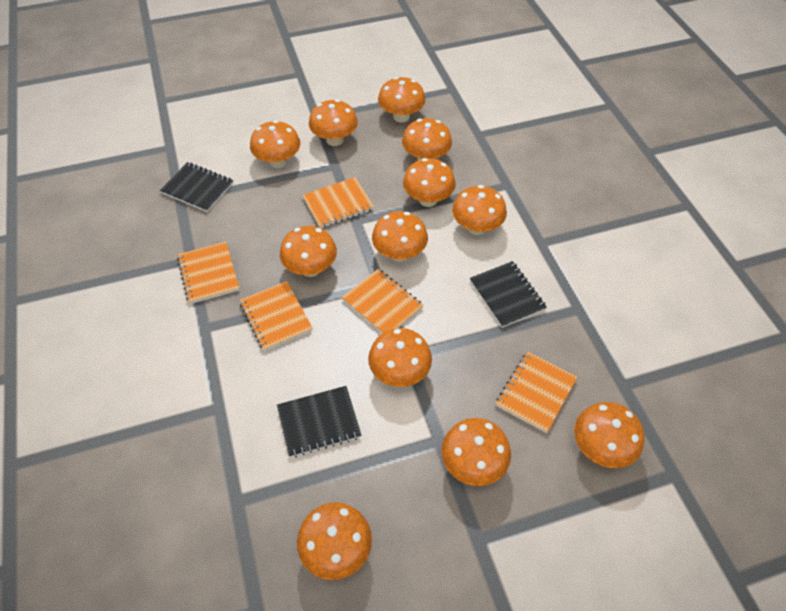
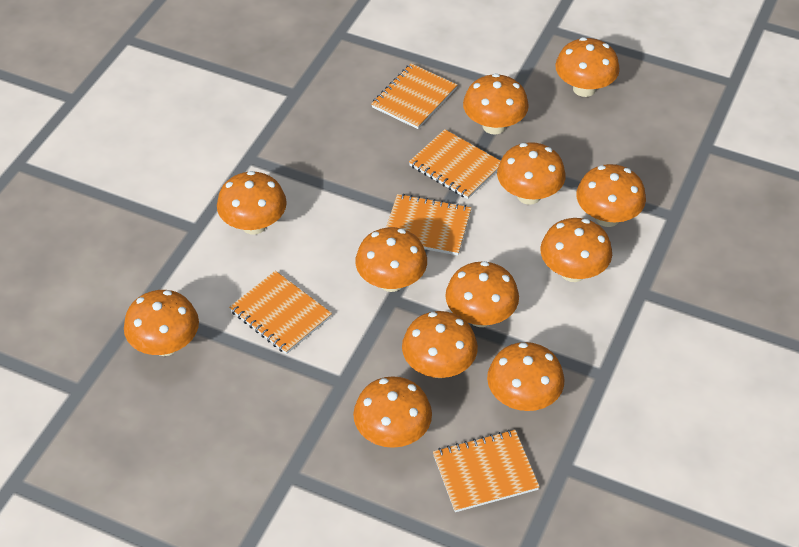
black notebook: [160,162,233,212] [277,386,361,457] [470,261,547,328] = 3 -> none = 0

